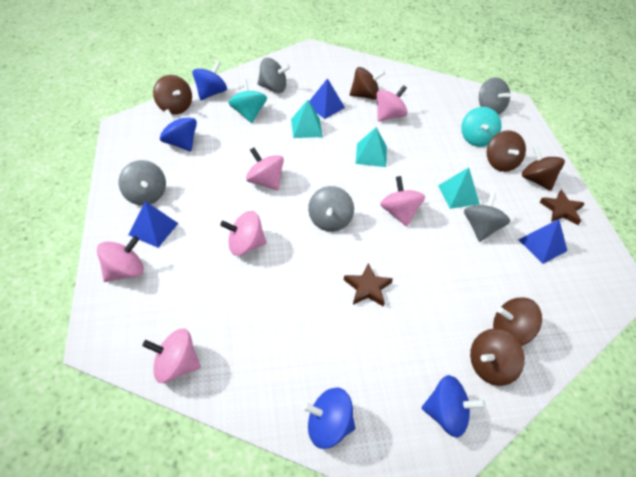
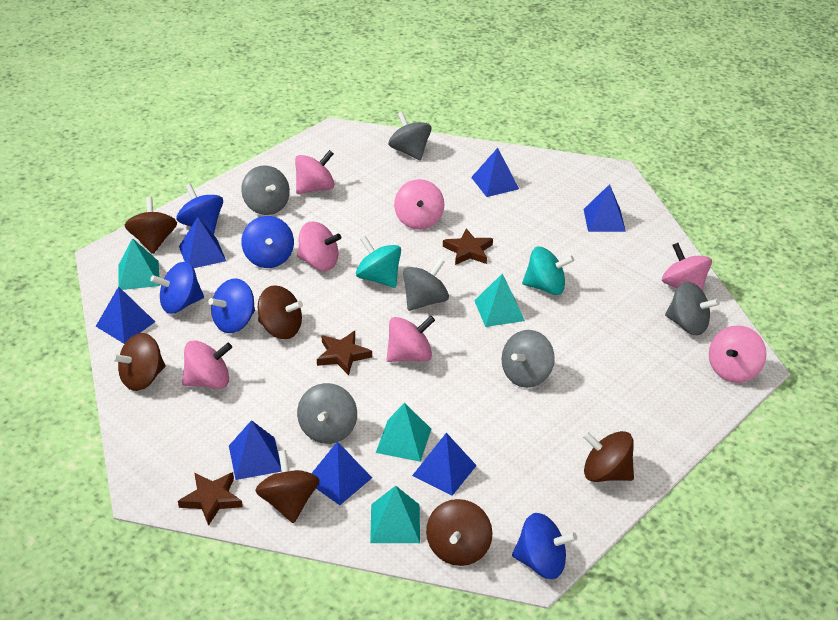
blue pyramid: [129,201,178,248] [309,78,345,119] [519,219,567,264] = 3 -> [96,286,155,344] [179,217,226,268] [229,420,282,480] [312,441,372,505] [412,433,477,496] [471,148,519,197] [583,184,626,232] = 7
blue spinning top: [160,109,197,151] [192,61,227,100] [302,387,356,449] [422,375,486,438] = 4 -> [150,262,204,314] [176,184,223,235] [208,278,255,333] [241,216,294,268] [512,513,577,579] = 5
brown star: [344,263,393,307] [539,190,585,225] = 2 -> [178,472,243,526] [317,331,372,375] [443,228,493,265] = 3
grey spinning top: [119,160,166,205] [258,58,290,93] [308,186,354,232] [464,192,510,242] [479,77,510,115] = 5 -> [241,165,290,215] [297,383,357,444] [388,112,432,161] [403,258,449,311] [502,330,555,388] [665,282,720,335] = 6
pink spinning top: [97,236,144,282] [142,329,201,383] [220,211,267,256] [246,147,284,191] [376,85,408,122] [380,176,425,227] = 6 -> [182,340,232,389] [295,150,334,194] [297,221,341,271] [386,316,435,362] [394,179,444,230] [662,243,712,290] [709,325,767,383] = 7
turquoise pyramid: [291,100,323,138] [355,127,387,167] [438,167,480,209] = 3 -> [118,238,160,290] [370,486,420,543] [376,403,431,462] [474,273,525,327] = 4

